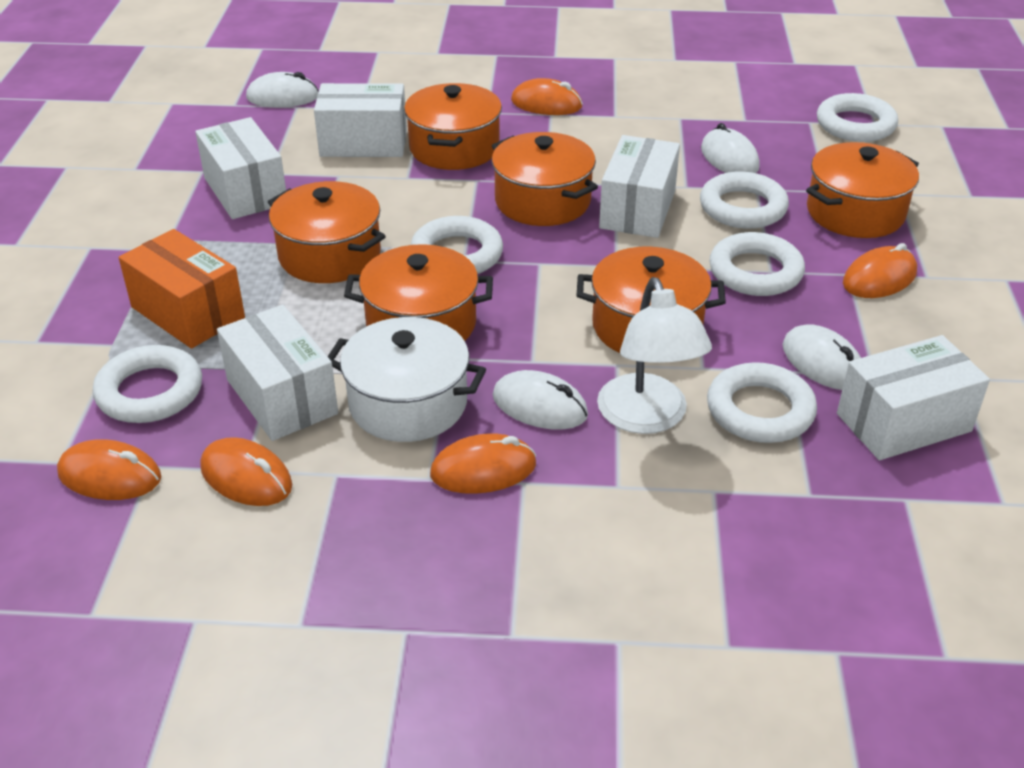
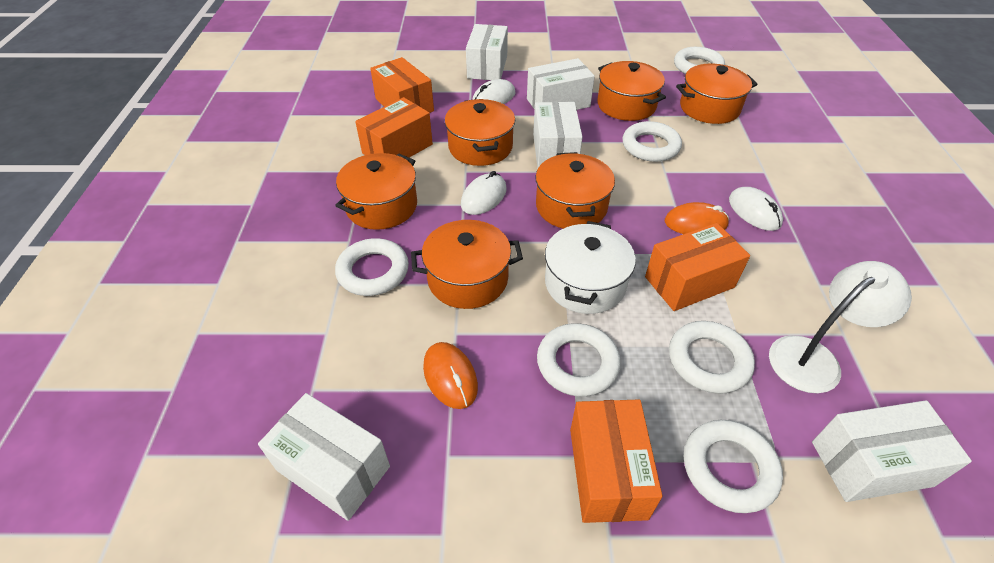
orange box: [119,229,245,349] = 1 -> [355,97,433,157] [370,57,434,113] [570,399,663,523] [645,223,750,311] = 4
orange mouse: [57,439,161,500] [200,437,292,506] [430,433,536,494] [511,78,583,115] [843,243,917,298] = 5 -> [423,342,478,409] [665,202,729,234] = 2
white mouse: [246,72,319,107] [493,370,588,430] [701,123,760,173] [782,325,861,390] = 4 -> [461,171,507,215] [472,79,516,104] [729,187,783,231] = 3

